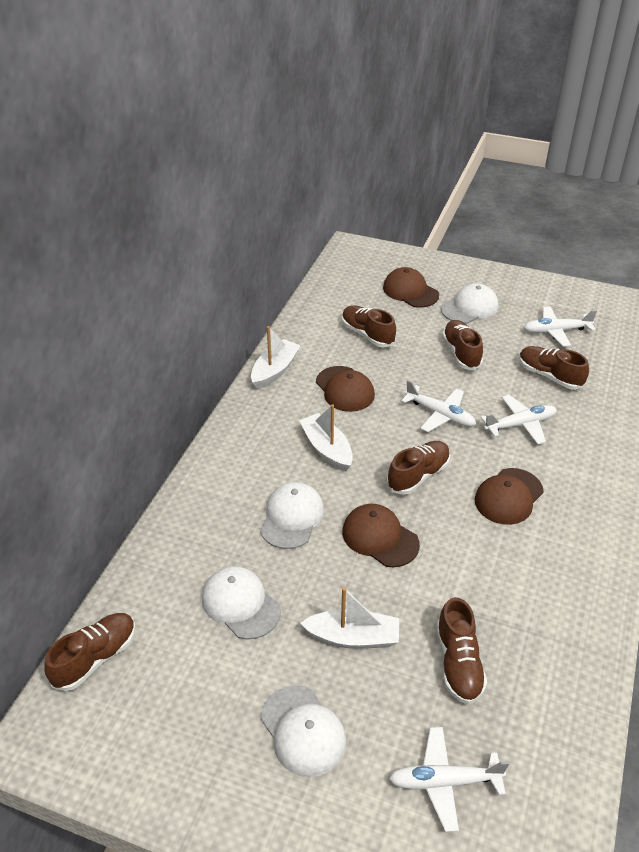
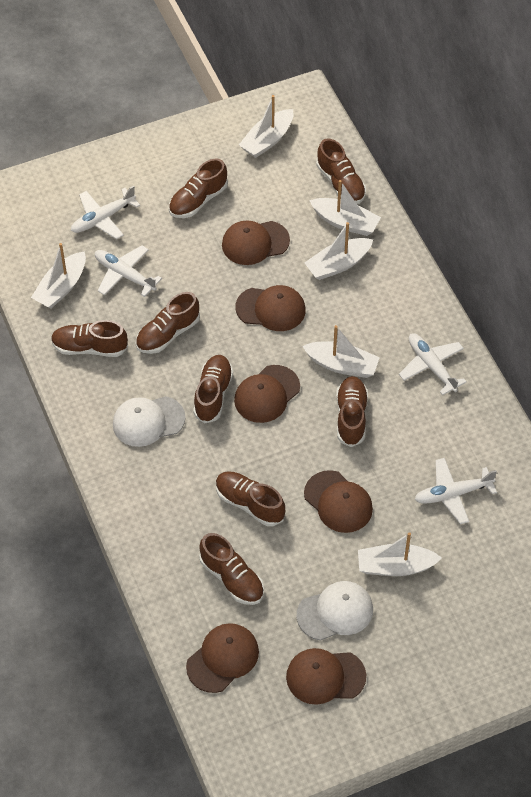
brown cap: [316,366,375,412] [342,504,420,567] [383,267,439,308] [475,468,544,525] = 4 -> [186,623,259,693] [222,220,290,265] [234,365,300,423] [235,285,306,331] [286,648,366,705] [304,470,373,533] = 6
brown shoe: [44,613,136,691] [342,305,396,347] [387,441,450,495] [436,597,487,705] [442,320,483,370] [519,346,589,390] = 6 -> [51,320,128,357] [136,292,200,354] [169,158,228,218] [193,355,233,423] [199,533,264,605] [216,471,285,526] [316,138,366,204] [336,376,368,447] = 8
white boat: [251,326,301,389] [299,404,353,471] [300,587,399,649] = 3 -> [31,243,86,309] [239,95,293,158] [302,325,380,378] [304,222,373,280] [309,180,381,236] [358,532,442,576] = 6
white cap: [202,566,281,640] [260,482,324,549] [261,685,346,777] [441,284,499,324] = 4 -> [113,396,185,447] [297,581,373,641] = 2

